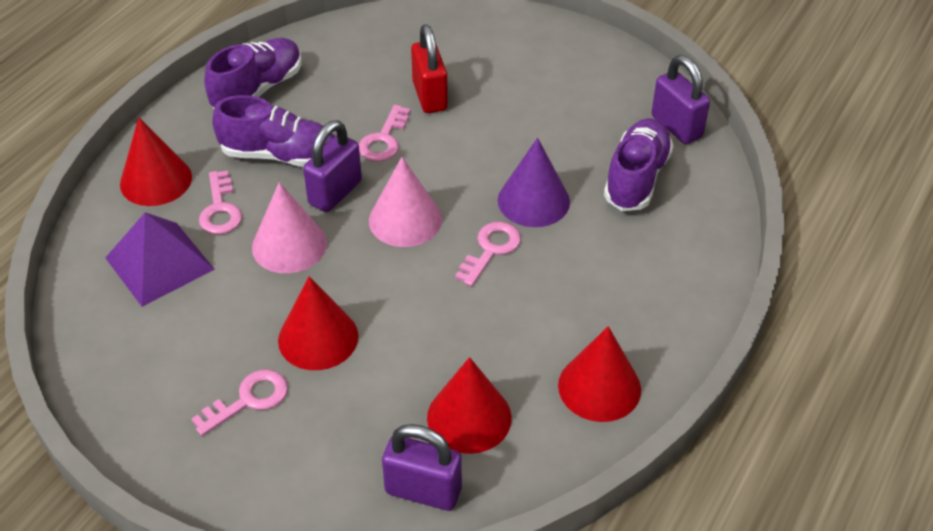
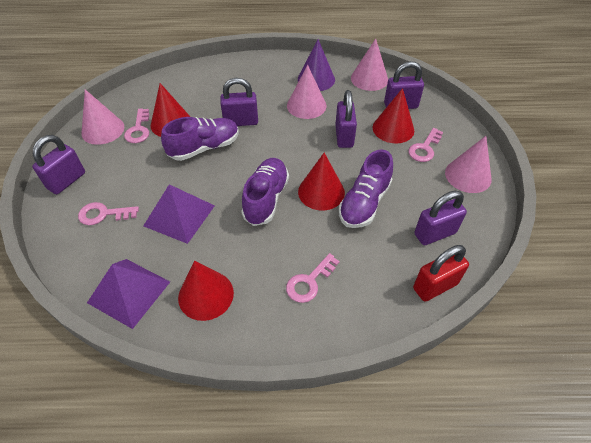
pink cone: [252,182,327,273] [369,157,442,247] = 2 -> [82,89,124,145] [287,65,326,119] [351,39,388,91] [445,136,492,193] = 4
purple padlock: [303,120,362,212] [382,424,462,511] [651,55,710,144] = 3 -> [32,135,85,194] [220,78,258,126] [335,90,357,148] [384,61,424,109] [414,191,467,245] = 5
purple pyramid: [105,212,215,307] = 1 -> [87,259,170,329] [143,184,215,244] = 2

